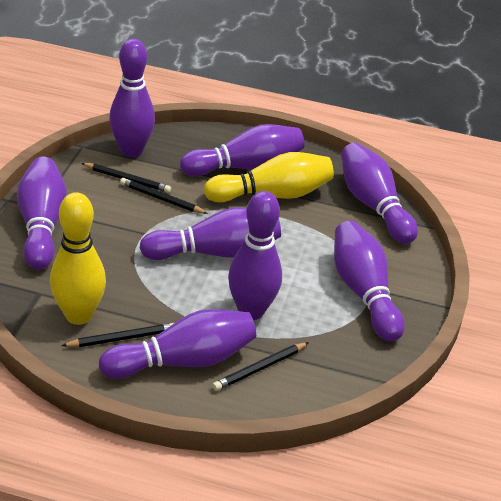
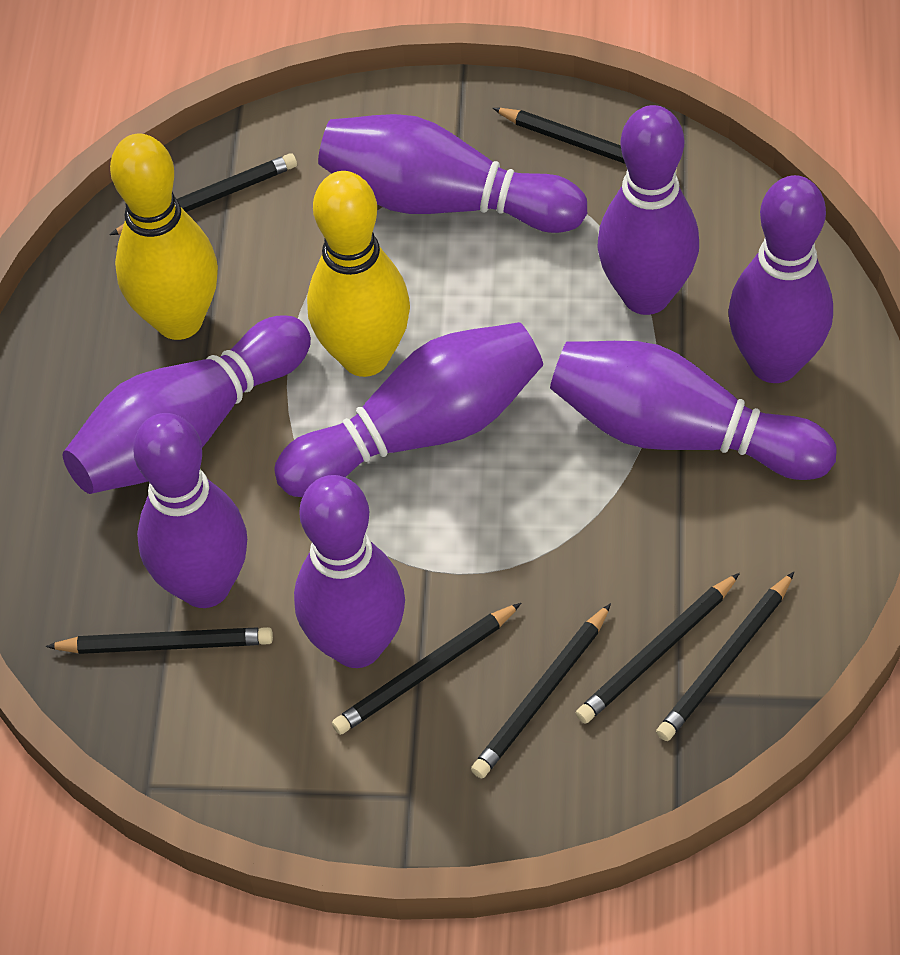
black pencil: [61,323,174,347] [81,163,171,193] [120,178,208,214] [212,342,309,391] = 4 -> [46,627,273,654] [109,153,297,235] [332,603,521,735] [471,603,611,778] [493,108,677,173] [576,573,740,724] [656,572,794,741] = 7

